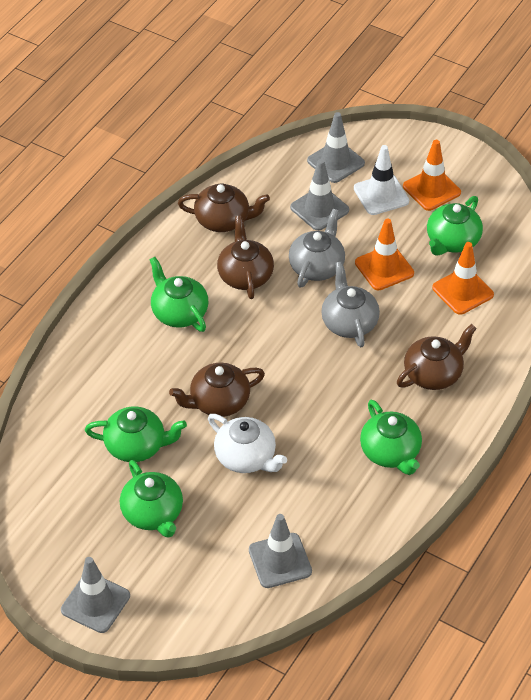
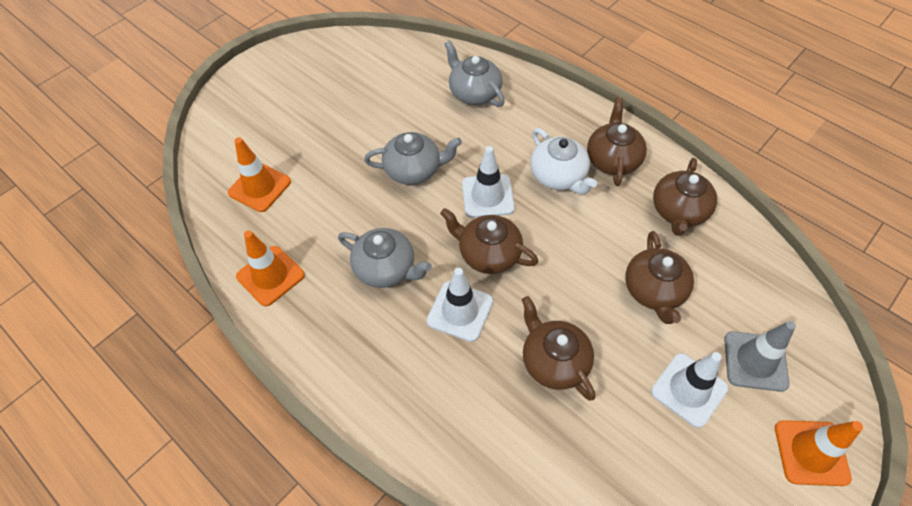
brown teapot: [169,363,265,417] [178,183,270,232] [217,216,274,299] [397,324,477,390] = 4 -> [440,208,538,274] [522,296,595,401] [587,97,647,186] [625,231,694,324] [653,158,717,236] = 5
green teapot: [85,406,187,462] [120,460,183,538] [149,257,208,332] [360,400,422,475] [427,196,483,256] = 5 -> none = 0
grey teapot: [289,209,345,288] [321,262,380,347] = 2 -> [338,228,432,288] [364,132,462,185] [444,40,505,107] = 3
grey traffic cone: [61,557,130,633] [249,514,312,588] [290,159,349,231] [307,112,365,183] = 4 -> [724,321,796,392] = 1
white traffic cone: [354,145,409,215] = 1 -> [427,268,493,342] [462,146,515,218] [651,352,728,428] = 3

